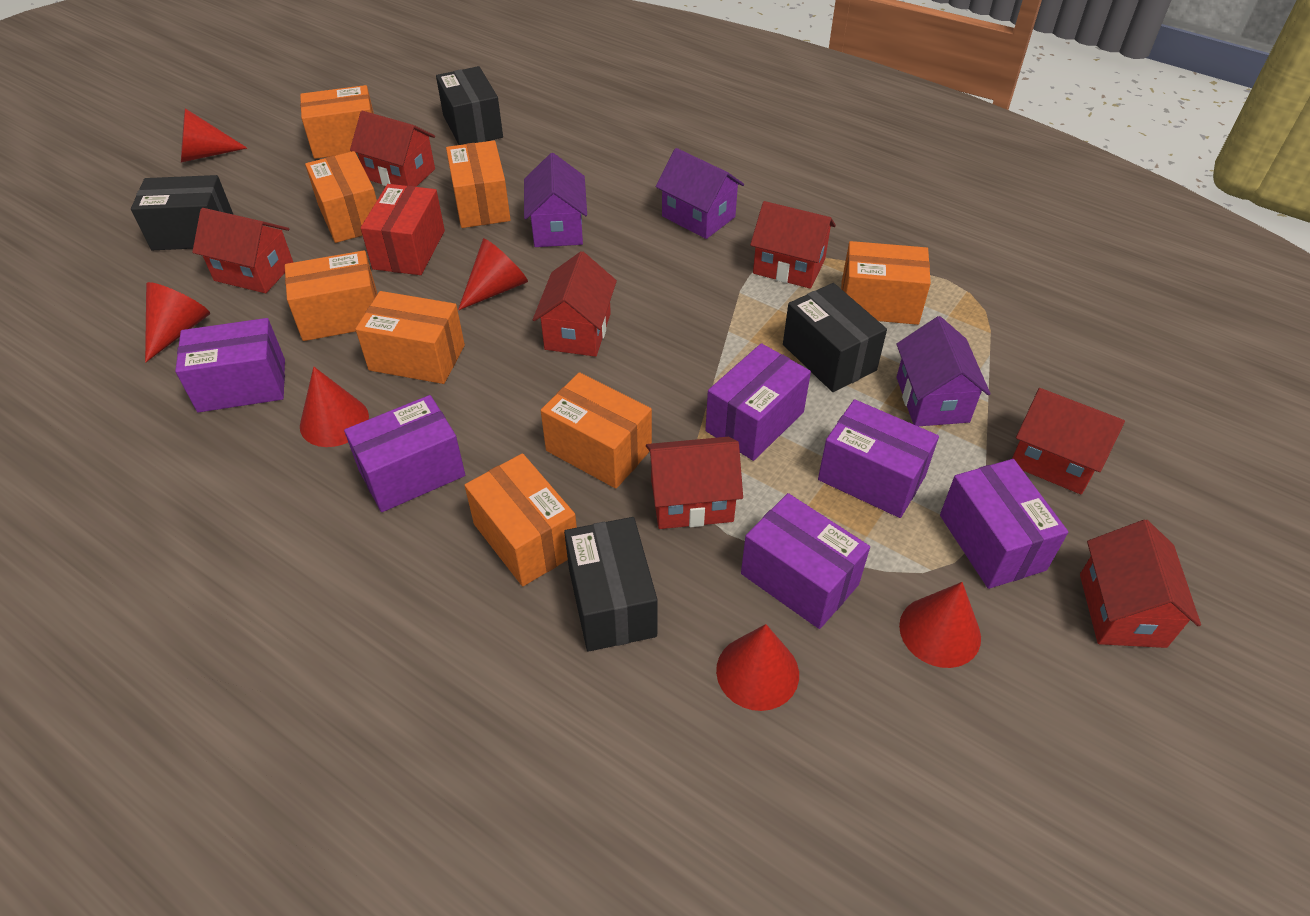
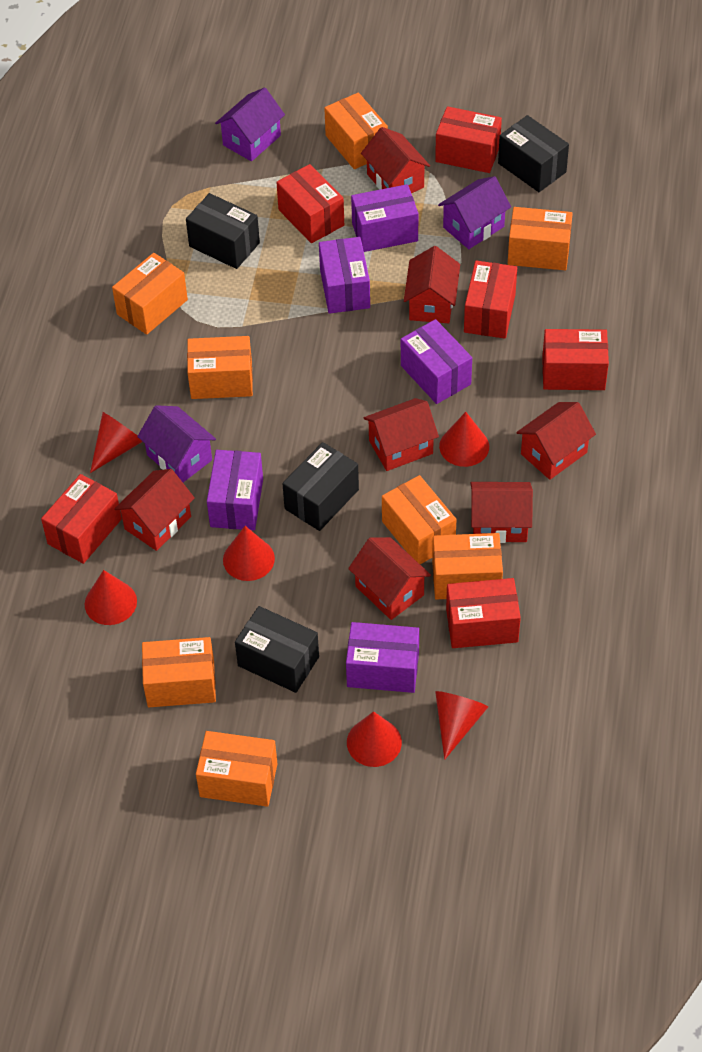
purple box: [175,318,285,413] [344,395,465,512] [705,343,811,461] [741,493,870,629] [818,399,939,518] [940,459,1068,589] = 6 -> [207,450,263,530] [319,237,370,314] [346,622,419,693] [351,184,418,252] [401,319,472,404] = 5
red box: [361,184,445,275] = 1 -> [41,474,122,564] [276,164,344,243] [435,106,502,173] [446,578,521,648] [464,261,517,339] [542,329,609,390] = 6

